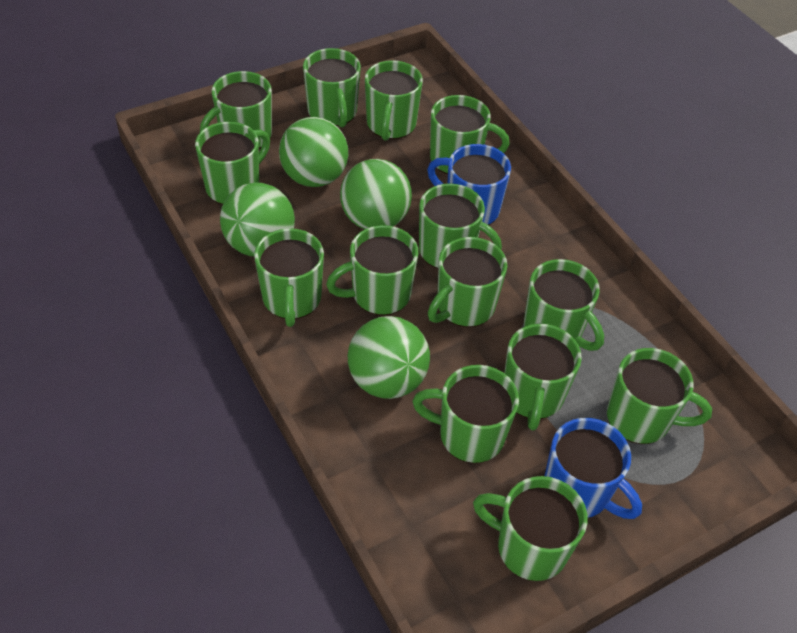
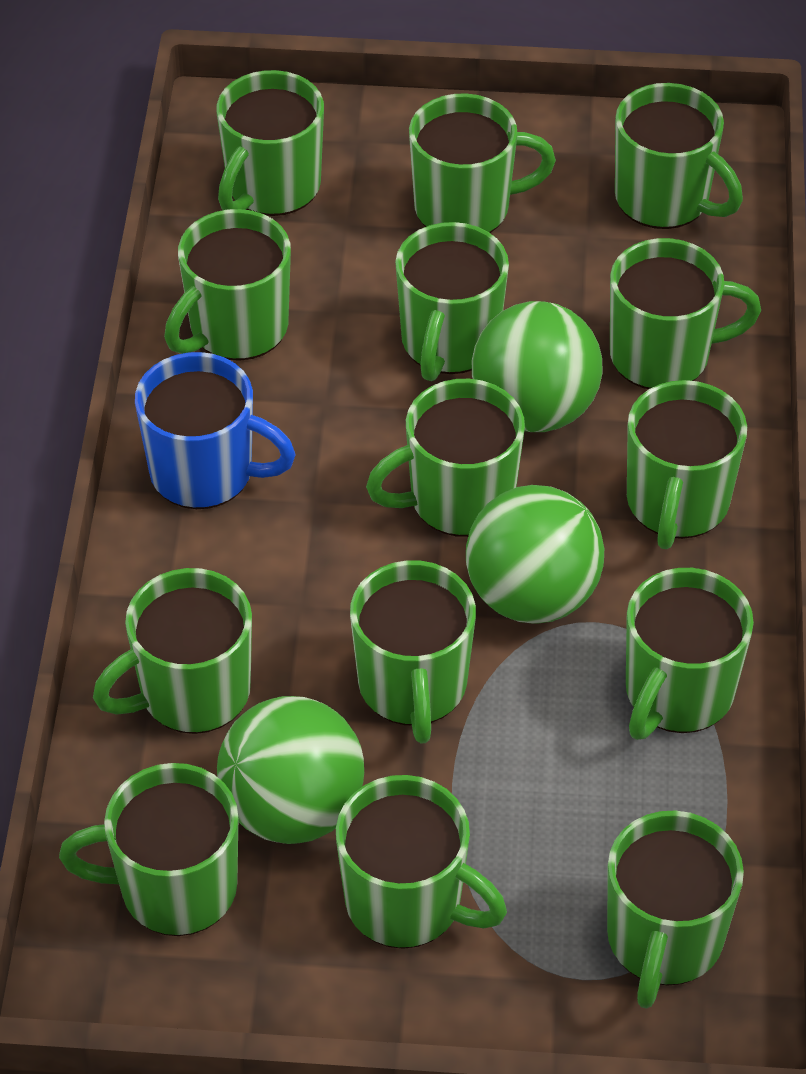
blue mug: [427,144,511,225] [544,418,642,519] = 2 -> [135,352,296,509] = 1
green ball: [220,183,295,256] [279,117,348,187] [340,159,412,229] [348,316,430,399] = 4 -> [217,696,364,844] [466,485,604,624] [472,301,602,432] = 3

